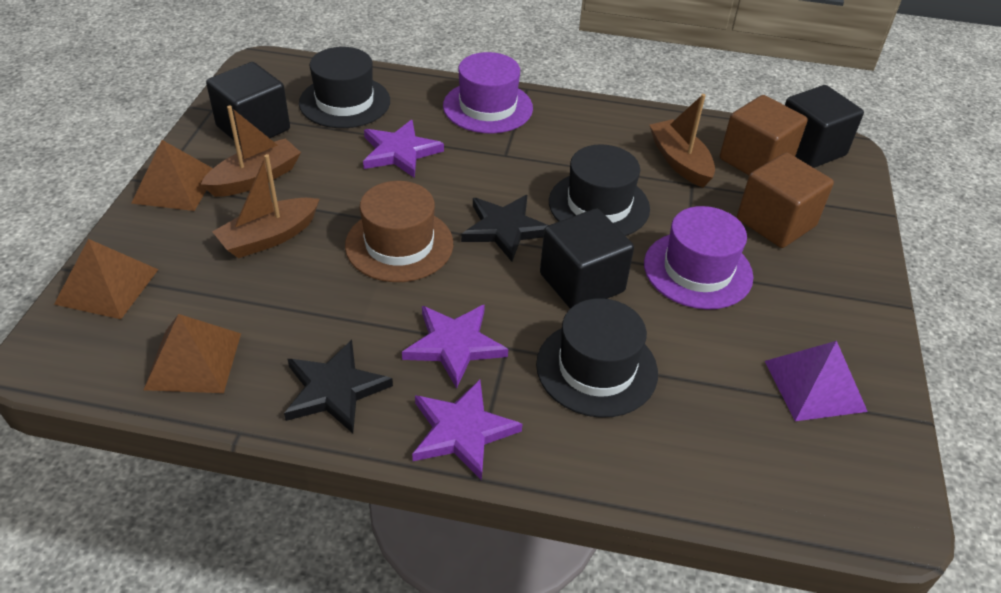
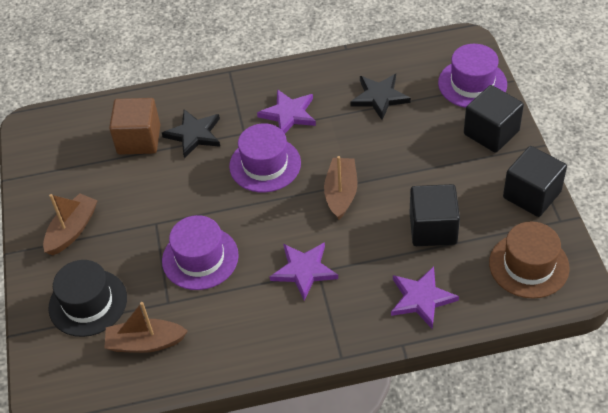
black hat: [299,47,390,128] [536,298,658,418] [549,144,650,236] = 3 -> [48,260,127,337] = 1
brown cube: [720,95,808,175] [737,152,834,248] = 2 -> [109,98,160,155] = 1
brown pyramid: [54,239,159,319] [131,140,213,211] [144,314,241,393] = 3 -> none = 0
purple hat: [443,52,533,134] [644,206,753,310] = 2 -> [162,215,239,290] [229,123,301,192] [438,44,507,108] = 3
purple pyramid: [765,341,868,421] = 1 -> none = 0

